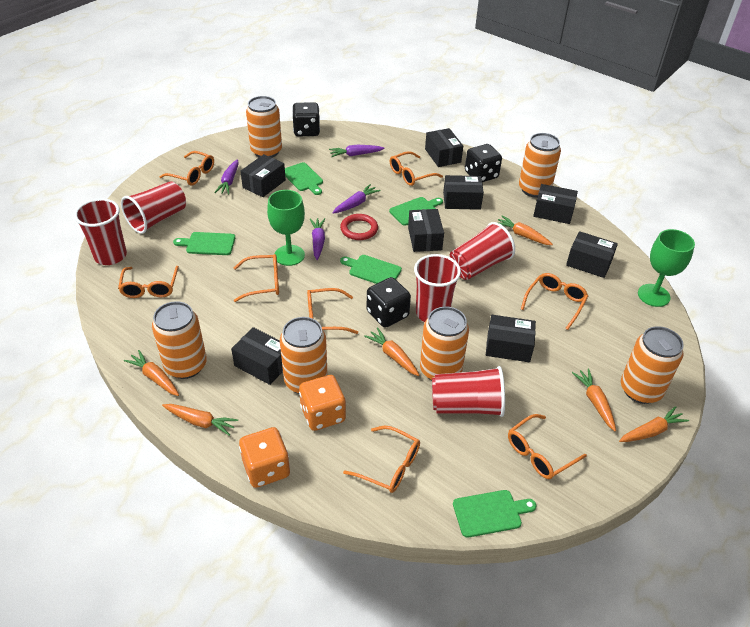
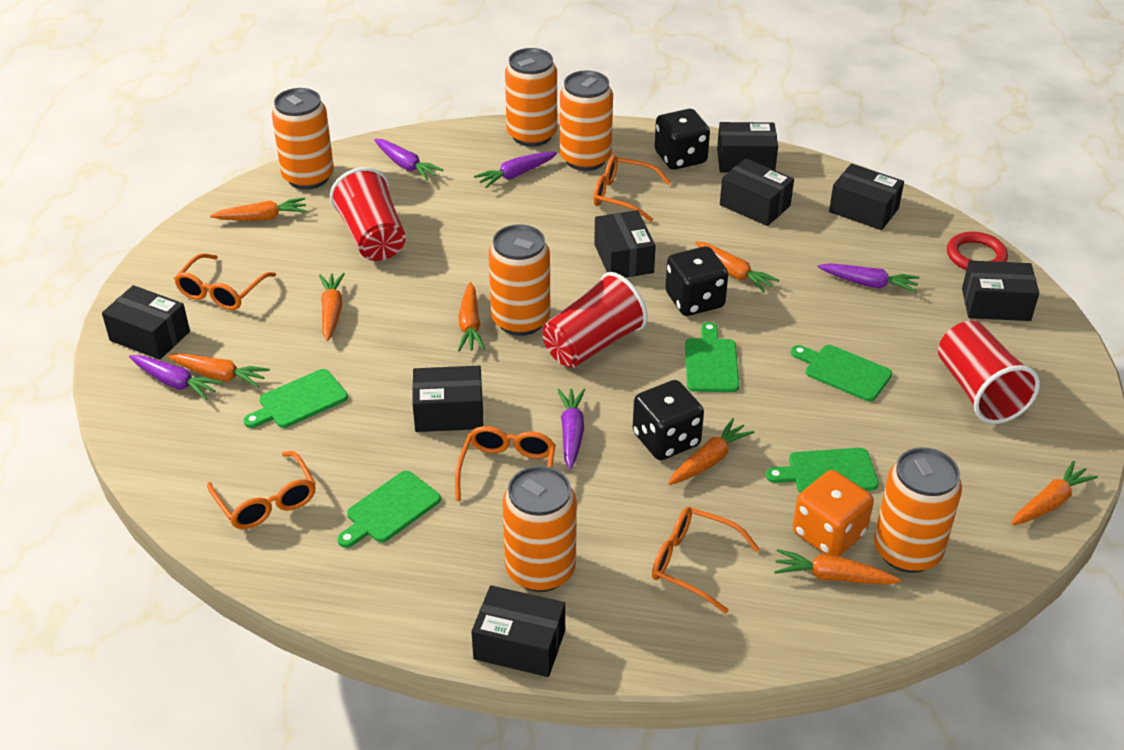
green goblet: [267,190,305,266] [638,229,695,307] = 2 -> none = 0
orange carrot: [124,350,179,396] [162,404,238,436] [364,328,419,376] [498,216,553,245] [572,369,616,431] [619,406,689,442] = 6 -> [167,353,270,387] [210,198,307,221] [319,273,345,341] [458,282,485,352] [668,418,755,485] [695,241,779,293] [774,549,901,585] [1011,461,1098,525] = 8
orange dice: [239,427,290,488] [299,375,346,431] = 2 -> [793,470,874,557] = 1
orange glasses: [118,266,179,298] [159,151,214,186] [234,254,279,302] [307,288,358,334] [343,426,420,493] [390,151,443,186] [508,414,587,479] [521,273,588,330] = 8 -> [174,253,276,310] [207,451,316,529] [455,426,556,501] [593,155,671,222] [652,507,760,613] = 5
purple carrot: [214,159,239,194] [310,218,325,260] [329,145,385,157] [332,184,381,213] = 4 -> [129,355,223,400] [374,139,444,180] [474,152,557,188] [557,388,585,470] [818,263,920,293] = 5
red cup: [74,199,127,265] [121,181,186,234] [414,254,461,322] [432,366,505,417] [449,222,515,280] = 5 -> [330,167,406,261] [543,272,648,368] [938,321,1040,424] = 3

